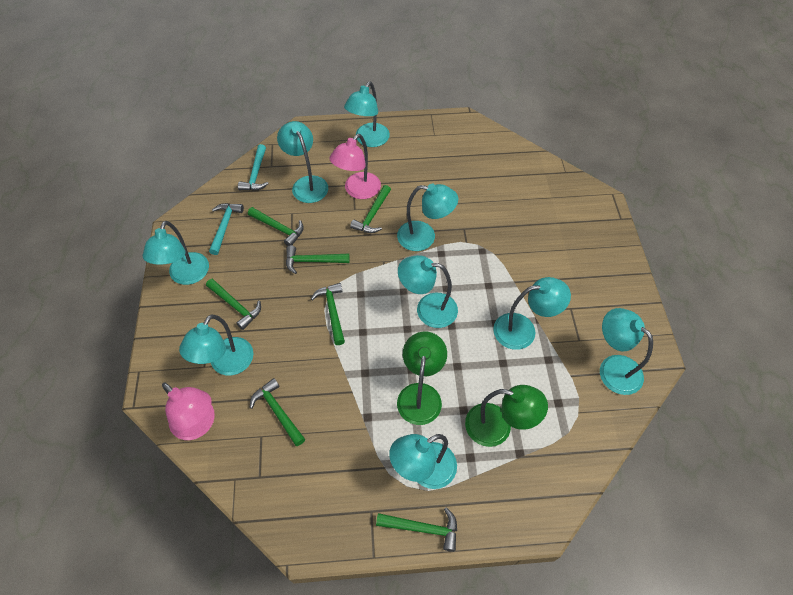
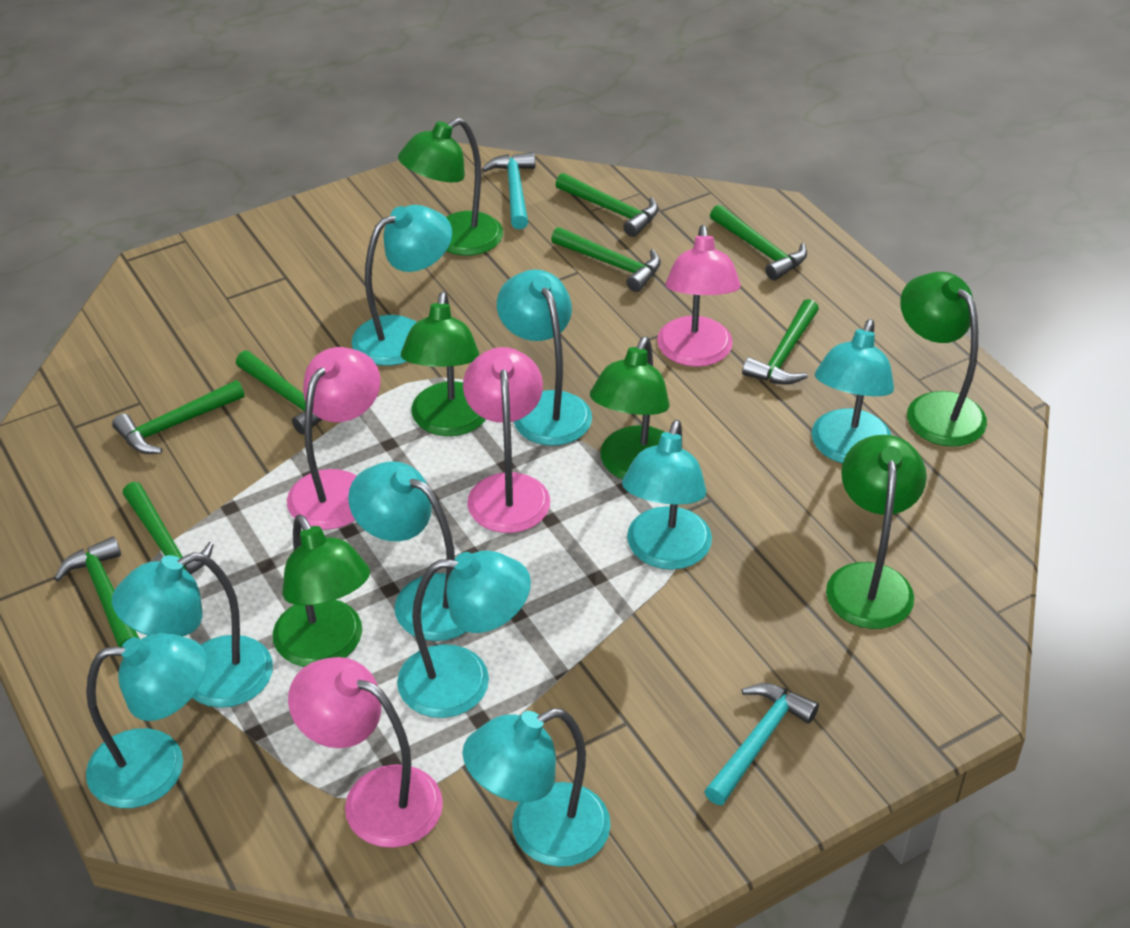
green hammer: [206,279,261,330] [248,207,304,246] [250,378,305,446] [286,245,350,274] [311,283,345,345] [350,185,391,233] [376,507,457,552] = 7 -> [54,537,140,647] [112,380,245,454] [123,482,214,574] [236,350,322,434] [551,227,661,292] [555,173,659,237] [710,205,807,280] [742,299,819,385] = 8
green lamp: [397,332,447,425] [465,385,548,447] = 2 -> [273,515,370,667] [398,118,503,256] [401,291,486,436] [590,336,670,479] [826,435,927,629] [900,272,987,447] = 6
pink lamp: [162,382,215,440] [329,134,381,199] = 2 -> [287,347,381,530] [288,657,443,848] [463,347,550,533] [657,225,741,367] = 4

